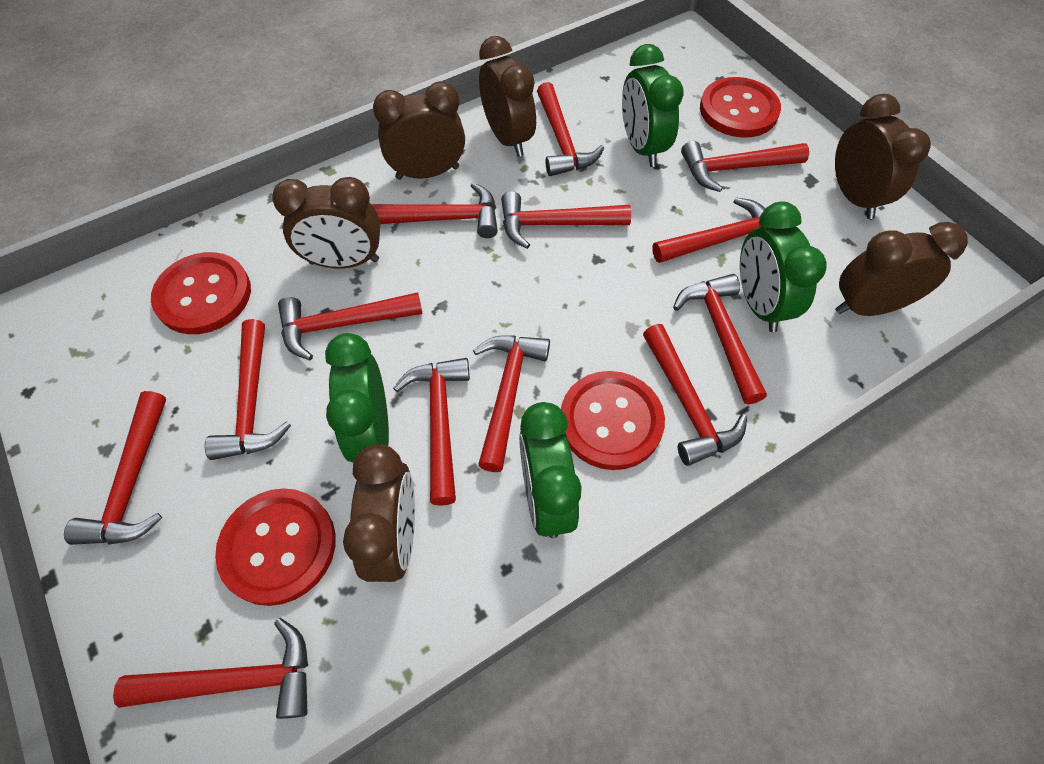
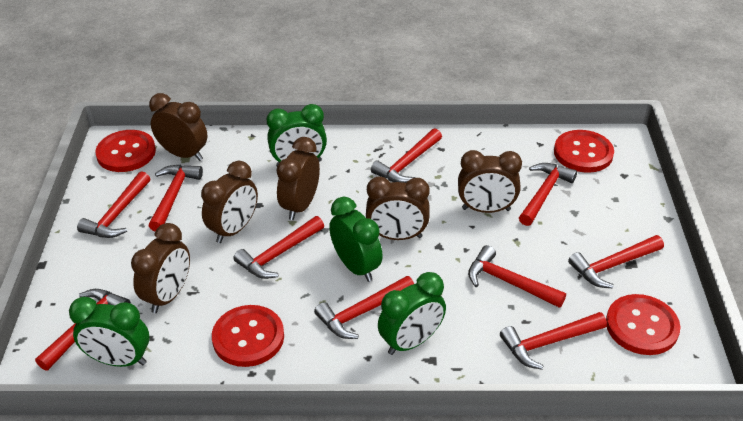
red hammer: [64,391,166,545] [113,618,308,719] [205,319,291,460] [278,292,423,360] [372,182,498,238] [393,358,470,506] [473,335,550,472] [501,191,631,249] [537,82,604,176] [643,324,747,466] [652,197,765,263] [673,274,767,404] [681,141,809,192] = 13 -> [35,289,131,371] [77,171,151,238] [149,165,203,232] [233,216,324,279] [314,276,414,339] [371,128,442,183] [468,245,566,308] [500,312,607,370] [519,163,577,226] [568,235,664,288] = 10

